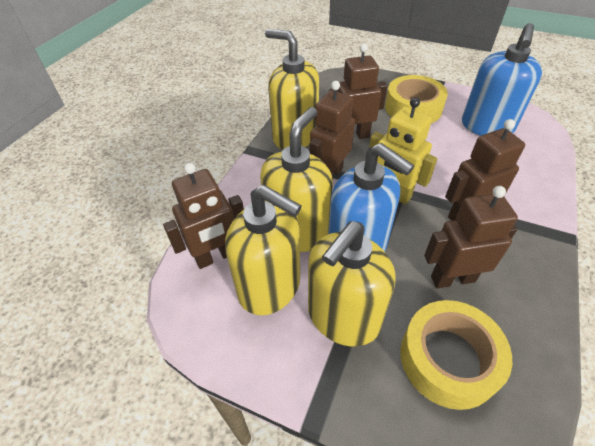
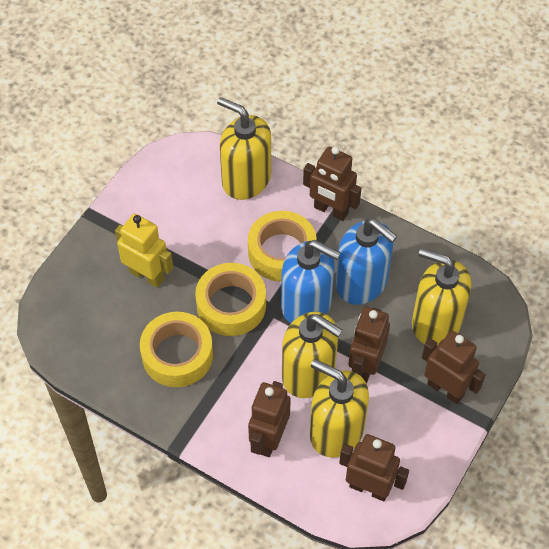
yellow tape: [385,75,448,123] [400,300,512,410] = 2 -> [140,312,213,387] [195,263,266,336] [248,211,317,282] = 3

